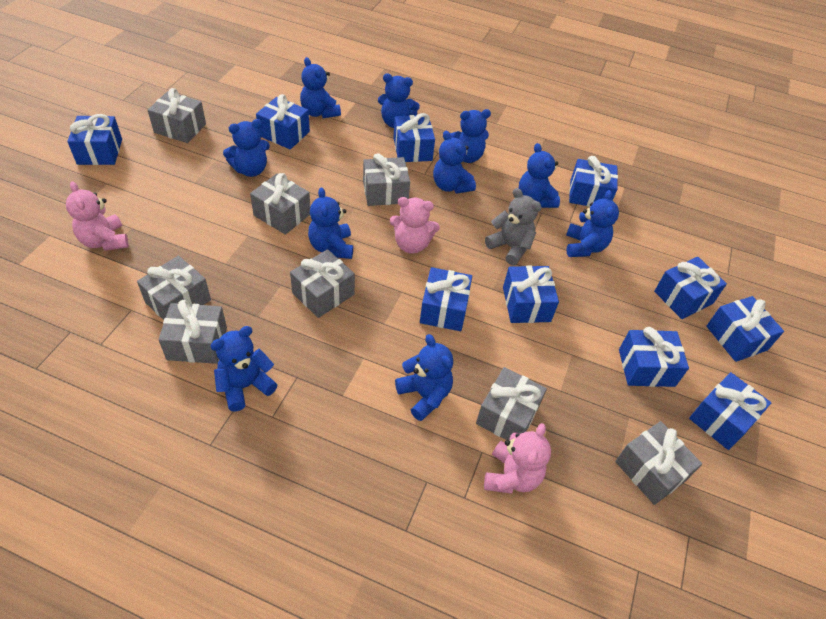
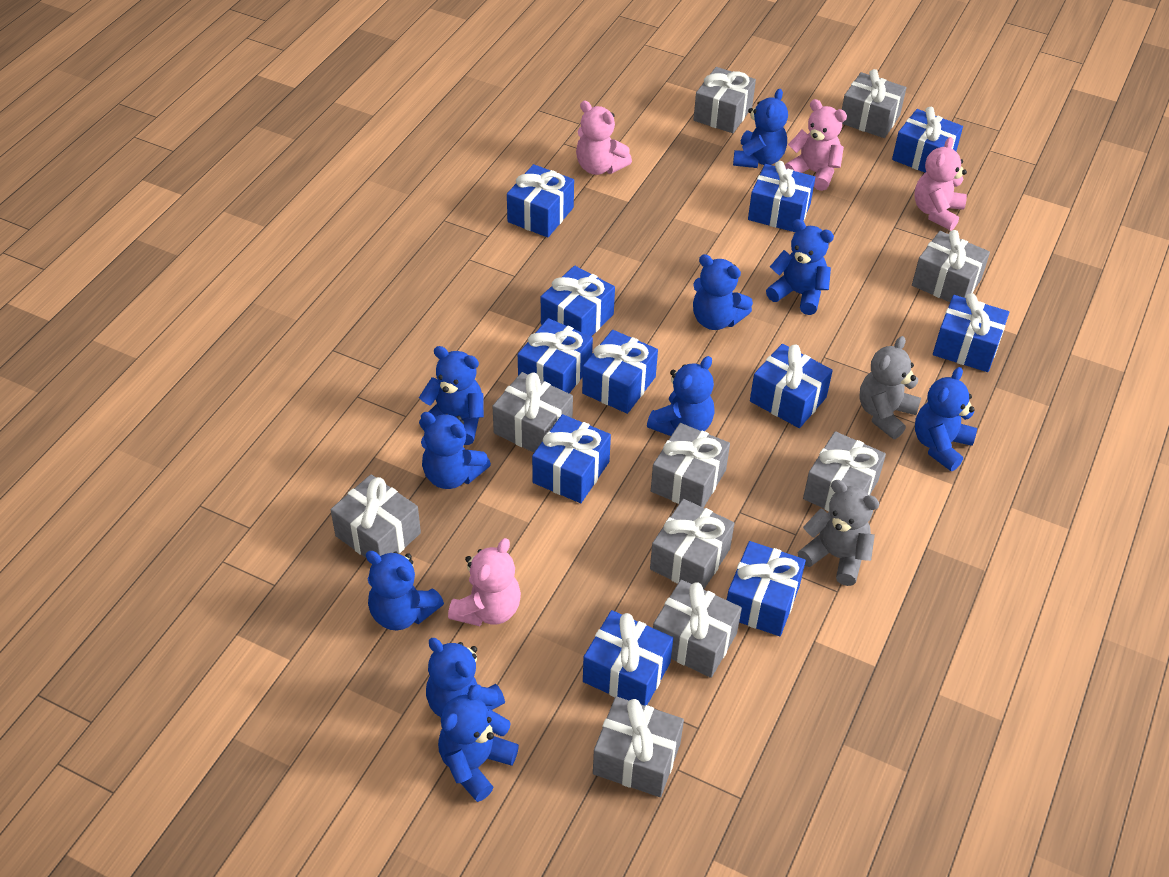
blue gift: [67,114,122,165] [256,94,310,149] [393,113,435,162] [420,267,472,331] [503,265,559,323] [569,156,618,207] [619,327,689,387] [654,257,727,319] [689,372,771,450] [706,296,784,362] = 10 -> [507,164,574,238] [518,318,593,393] [532,414,611,503] [541,266,615,336] [582,330,658,414] [583,610,673,706] [727,541,806,636] [748,161,815,233] [750,344,833,428] [892,107,963,173] [933,293,1009,372] = 11
grey gift: [137,256,211,320] [148,88,206,143] [158,300,227,364] [250,173,310,235] [290,249,355,318] [363,153,410,206] [476,367,547,441] [615,421,702,505] = 8 -> [330,474,421,558] [492,372,573,453] [593,696,684,797] [650,499,734,590] [651,423,730,508] [653,580,742,678] [693,67,756,133] [803,431,886,511] [842,69,906,138] [912,230,990,302] = 10
grey teddy bear: [485,188,542,265] = 1 -> [798,480,880,586] [859,336,921,439] = 2
pink teddy bear: [66,181,129,251] [390,197,440,254] [484,423,551,494] = 3 -> [448,538,521,626] [576,101,632,175] [785,99,847,191] [914,137,967,231] = 4

